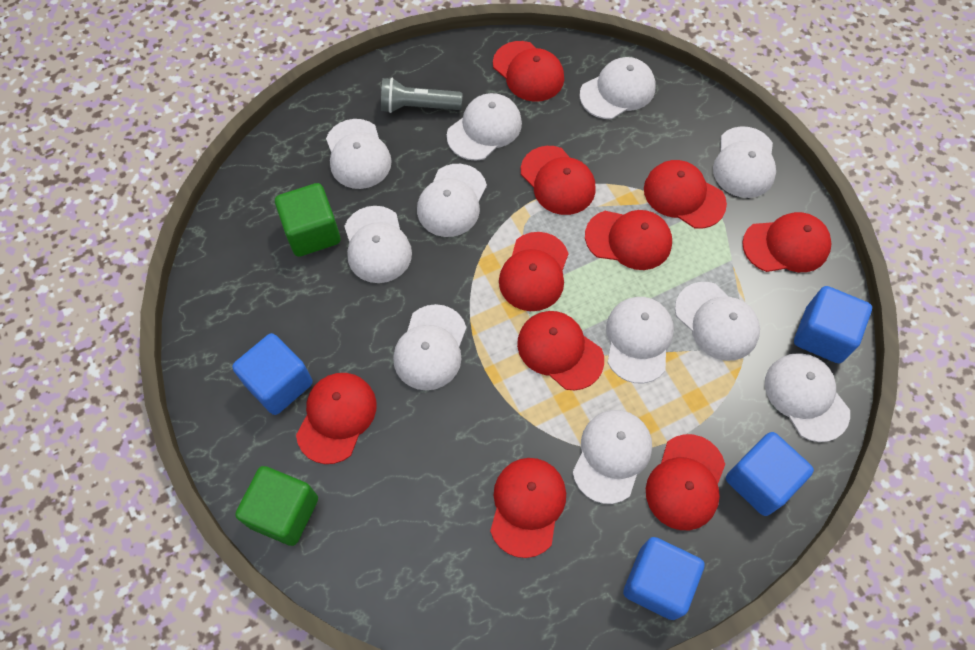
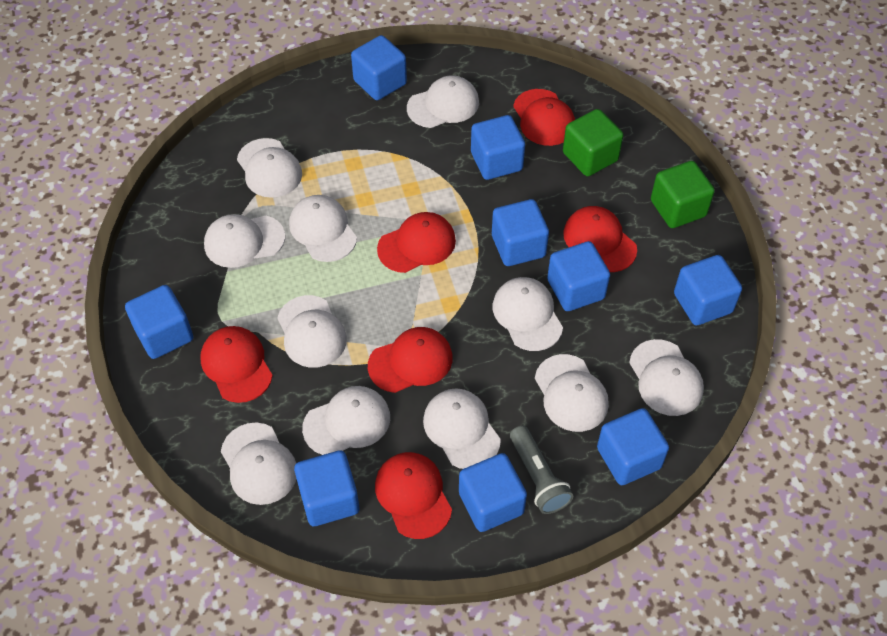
blue cube: [232,333,313,415] [623,537,705,620] [726,432,814,516] [794,286,872,363] = 4 -> [125,285,193,359] [294,451,359,526] [351,35,407,100] [459,453,527,532] [471,115,525,180] [492,199,549,266] [547,241,610,311] [597,408,669,485] [674,255,742,325] = 9
red cap: [296,373,376,464] [490,458,566,558] [493,41,564,102] [499,232,569,311] [517,311,604,391] [521,146,596,215] [585,210,672,270] [644,160,727,229] [646,434,725,530] [742,212,831,272] = 10 -> [201,326,273,403] [368,327,453,393] [375,452,452,539] [377,212,456,273] [513,89,575,146] [563,206,637,272] = 6

